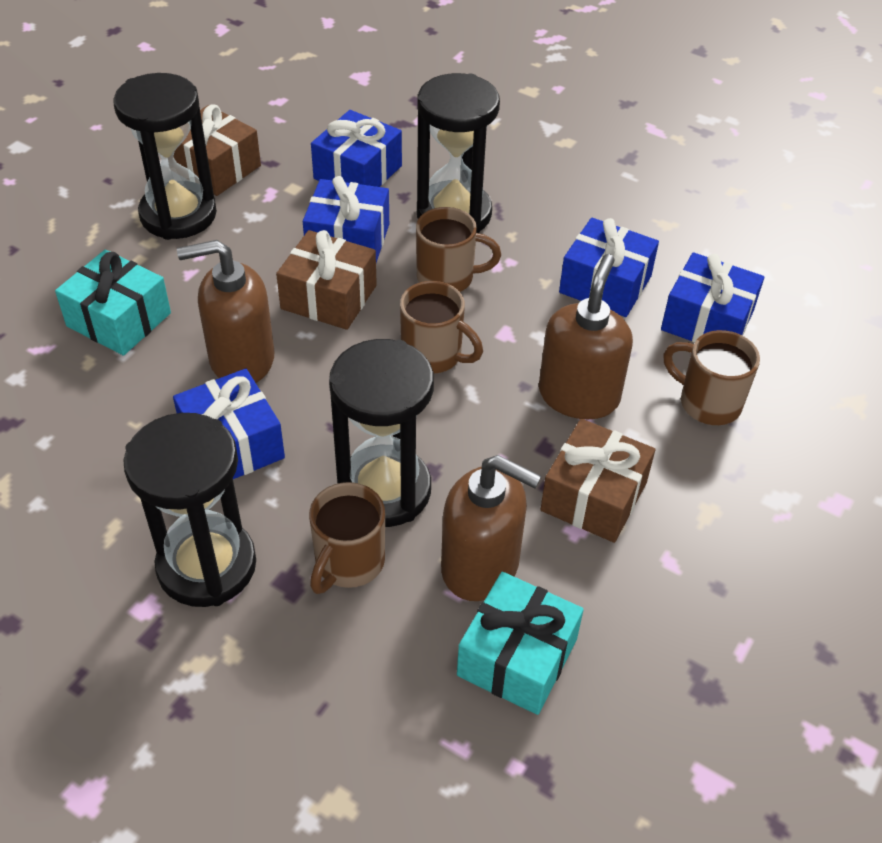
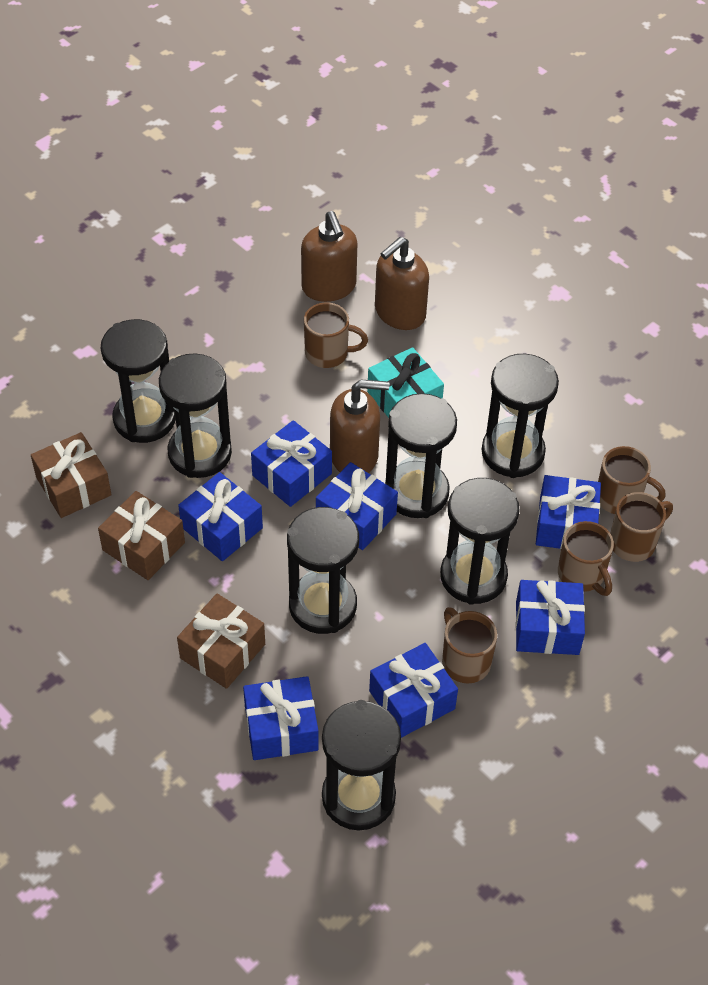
black hourglass: [113,73,217,240] [123,413,256,607] [329,339,434,527] [417,73,500,233] = 4 -> [101,319,176,443] [159,354,232,478] [287,507,359,634] [322,700,401,830] [385,393,457,518] [440,478,520,605] [481,354,559,478] = 7
blue gift: [173,369,285,479] [303,176,389,263] [311,110,402,187] [559,217,659,317] [661,252,764,343] = 5 -> [178,472,263,561] [243,676,318,760] [251,420,332,507] [316,462,398,550] [369,643,458,738] [516,580,585,655] [536,475,601,549] = 7
brown mug: [309,482,385,594] [400,281,483,374] [416,207,501,292] [663,330,760,425] = 4 -> [304,303,368,368] [442,607,497,684] [558,521,614,596] [598,446,666,514] [610,492,673,562] = 5
turquoise gift: [55,250,171,356] [457,572,584,715] = 2 -> [367,347,444,418] = 1

